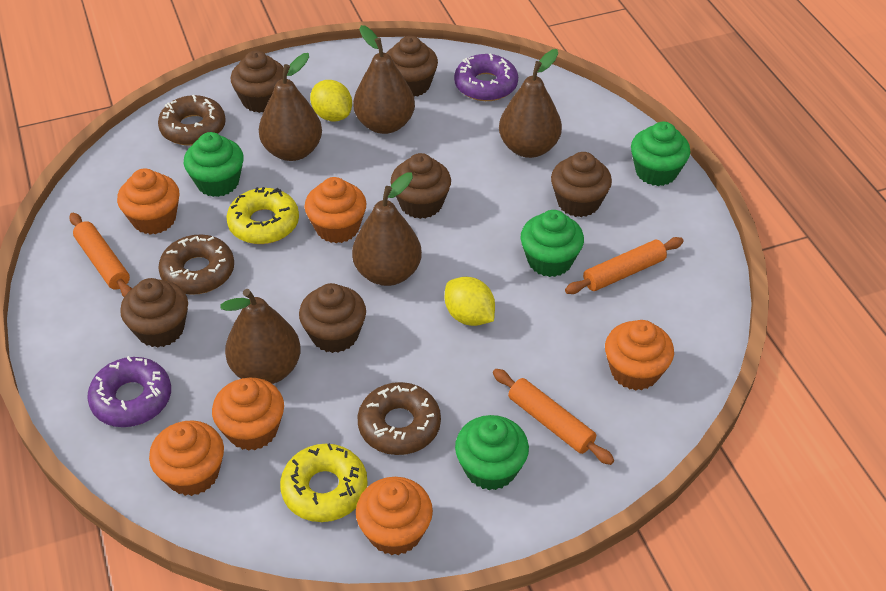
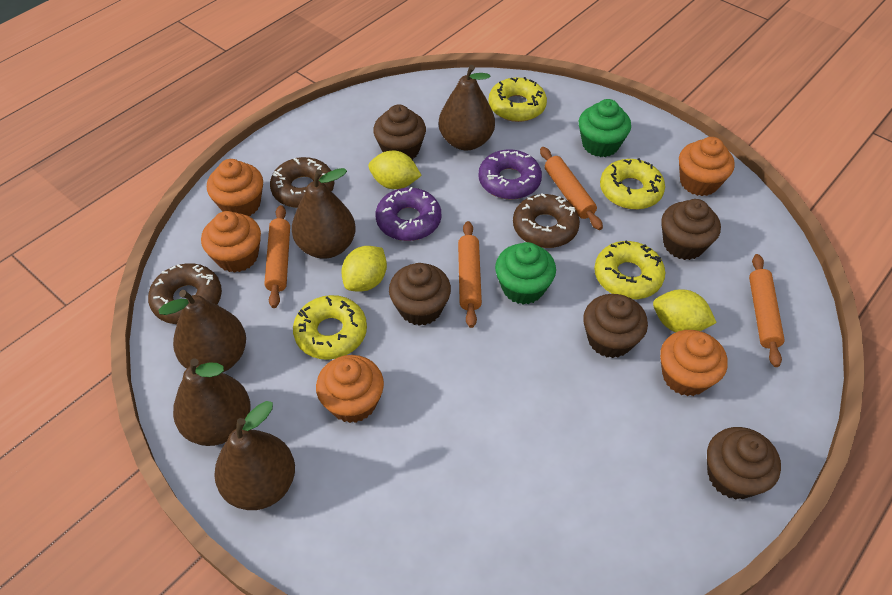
brown cupcake: [120,278,188,348] [231,51,284,113] [299,283,366,353] [387,36,438,97] [391,153,451,219] [551,152,612,217] = 6 -> [373,104,426,160] [389,263,451,326] [583,294,648,358] [661,199,721,260] [707,427,781,500] = 5
green cupcake: [184,132,244,197] [455,415,529,490] [521,210,584,277] [631,122,690,186] = 4 -> [495,242,556,305] [579,99,631,157] = 2
orange cupcake: [117,168,179,235] [149,420,224,496] [212,378,284,451] [305,177,366,243] [356,477,433,555] [605,320,674,391] = 6 -> [201,211,261,273] [207,159,263,216] [316,355,384,423] [660,330,728,396] [679,137,735,196] = 5
orange rolling pin: [69,213,132,297] [493,369,614,465] [565,237,684,294] = 3 -> [264,205,290,308] [458,221,482,328] [540,147,603,230] [749,254,785,367] = 4
yellow donut: [226,187,299,244] [280,443,368,522] = 2 -> [293,295,367,360] [488,77,547,122] [594,241,665,299] [600,158,665,210] = 4
yellow lemon: [310,80,352,122] [445,277,495,326] = 2 -> [341,246,387,292] [368,151,422,189] [653,289,717,332] = 3

